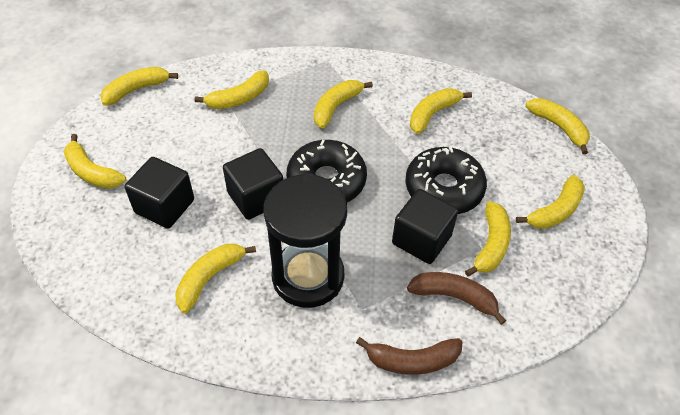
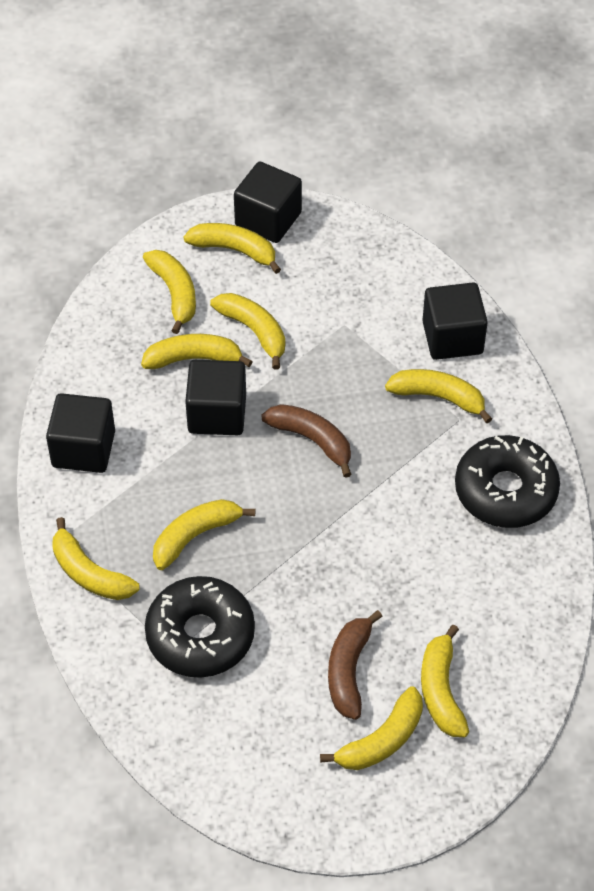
black cube: [124,157,194,229] [223,148,283,220] [392,189,458,264] = 3 -> [46,393,115,473] [185,360,246,435] [234,162,302,243] [422,283,488,360] = 4
black hourglass: [264,173,347,308] = 1 -> none = 0

